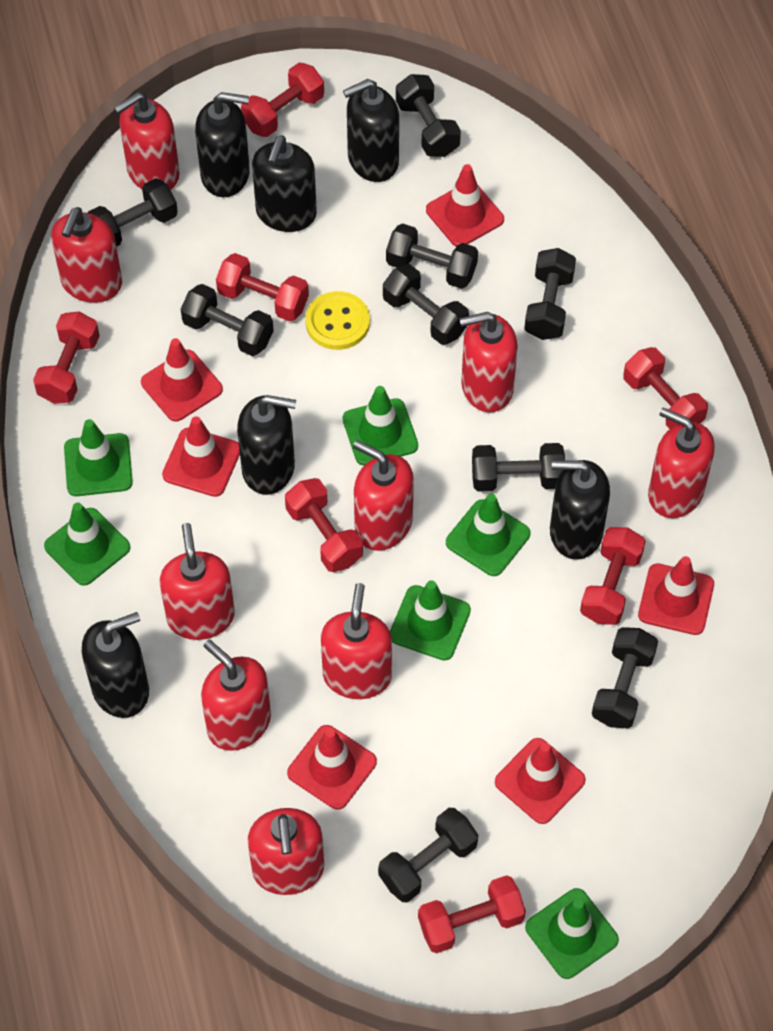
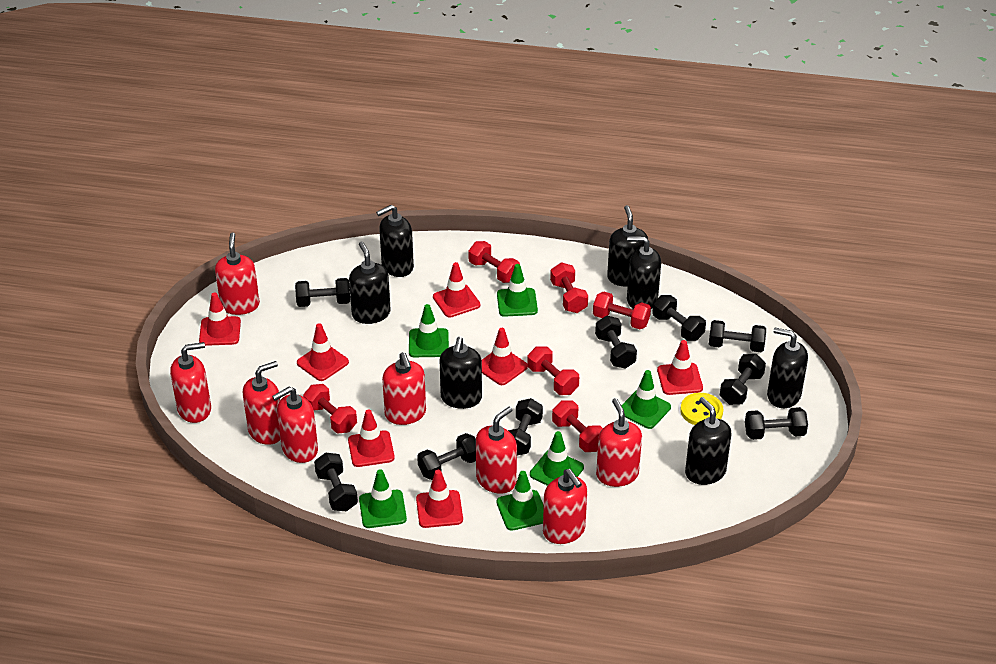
black soap dispenser: [82,612,149,718] [195,92,250,197] [237,395,296,495] [252,135,317,232] [343,79,399,182] [550,460,610,560] = 6 -> [349,242,391,324] [376,205,414,277] [440,337,482,409] [607,205,648,286] [627,236,661,309] [685,397,732,485] [767,328,808,408] = 7
red dumbbell: [33,312,100,404] [216,253,309,321] [241,63,324,137] [285,478,363,572] [418,875,526,953] [580,527,646,625] [623,347,708,429] = 7 -> [303,384,357,434] [468,241,520,283] [527,346,579,395] [550,263,588,313] [552,400,603,452] [593,291,651,329] = 6
red soap dispenser: [51,207,122,303] [114,92,180,190] [160,523,234,640] [201,640,271,751] [248,808,324,895] [321,583,392,699] [353,440,414,551] [459,312,518,412] [648,407,715,518] = 9 -> [170,342,211,423] [215,232,260,315] [243,361,281,445] [272,387,318,463] [382,352,426,425] [476,407,517,494] [543,469,587,544] [596,398,642,487] = 8
red traffic cone: [141,338,223,422] [162,416,240,497] [287,725,377,810] [426,164,504,247] [495,738,586,824] [638,556,714,635] = 6 -> [199,292,241,346] [297,323,349,381] [348,409,395,467] [416,470,463,528] [433,262,481,317] [482,328,528,385] [657,340,703,395] = 7

